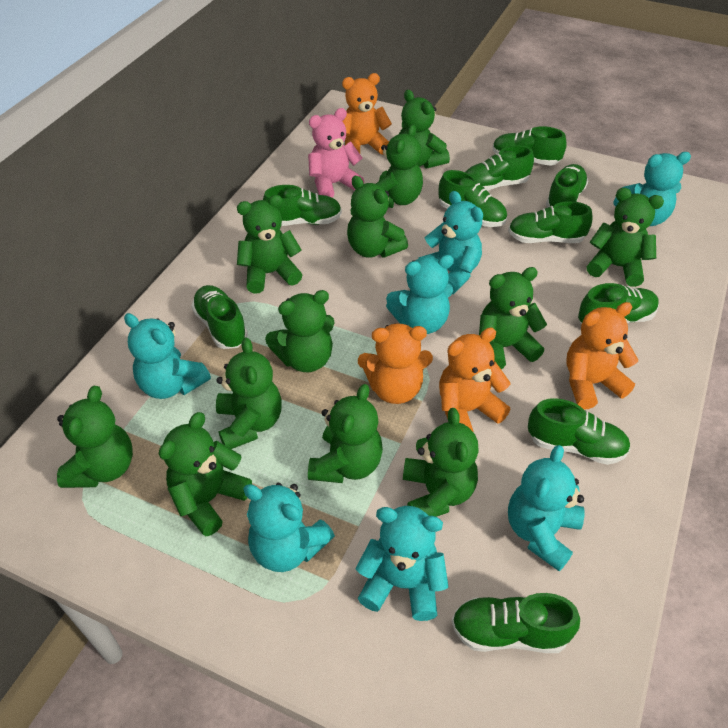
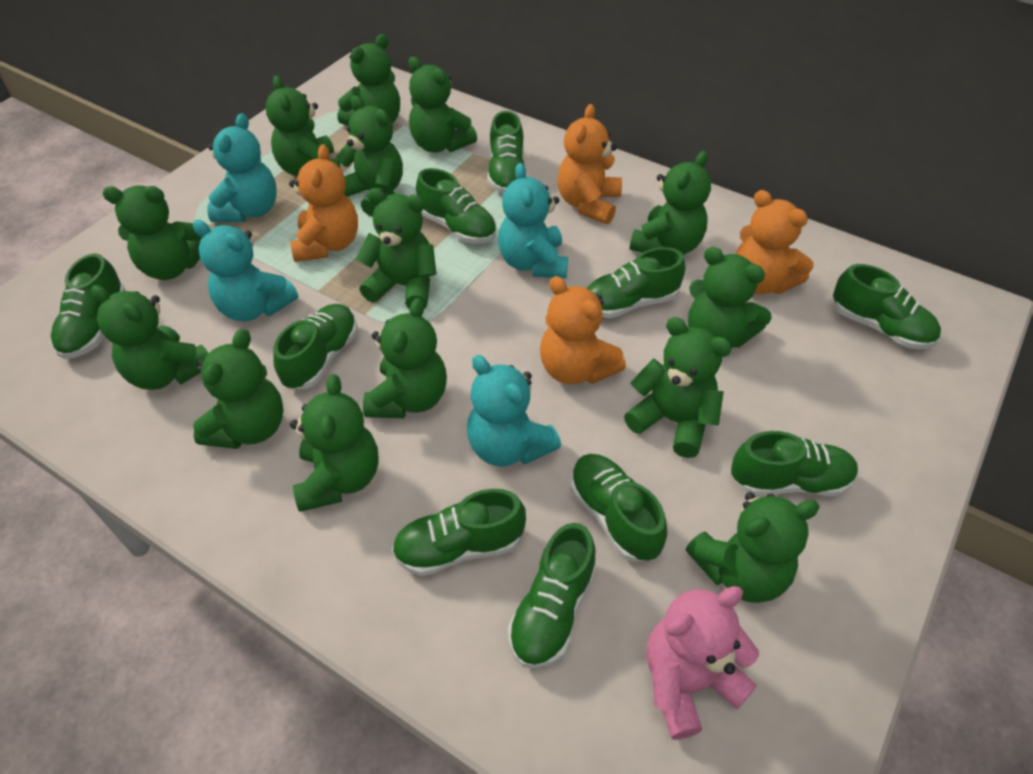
green teddy bear: [57,386,133,488] [159,412,252,536] [216,337,282,449] [237,195,302,293] [265,290,335,372] [308,384,383,483] [347,176,408,258] [376,124,423,208] [399,90,450,169] [403,408,479,517] [479,267,547,369] [587,188,664,287] = 12 -> [91,285,209,390] [102,185,202,280] [193,329,284,449] [266,75,340,176] [290,374,379,512] [336,96,403,217] [337,34,400,126] [356,188,436,309] [363,298,447,418] [408,57,477,152] [624,317,732,458] [630,151,711,255] [686,492,820,603] [688,247,772,348] = 14
turquoise teddy bear: [124,313,211,399] [243,483,335,572] [356,506,448,621] [386,255,454,334] [418,191,483,294] [508,445,584,571] [613,152,691,226] = 7 -> [192,220,298,322] [208,113,277,222] [467,355,561,467] [498,163,568,278] = 4

